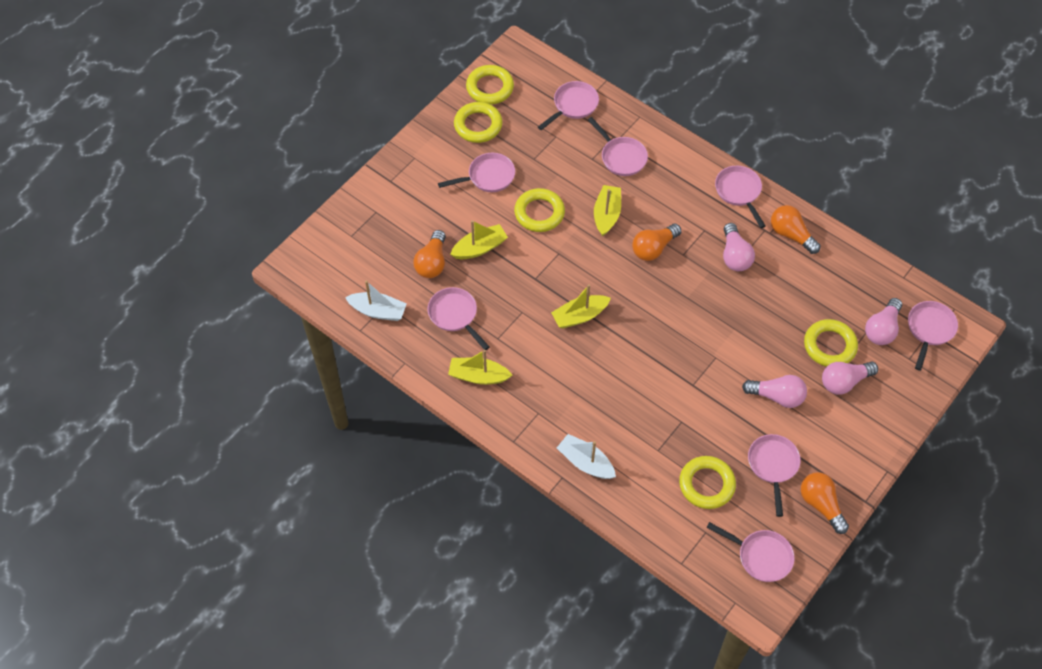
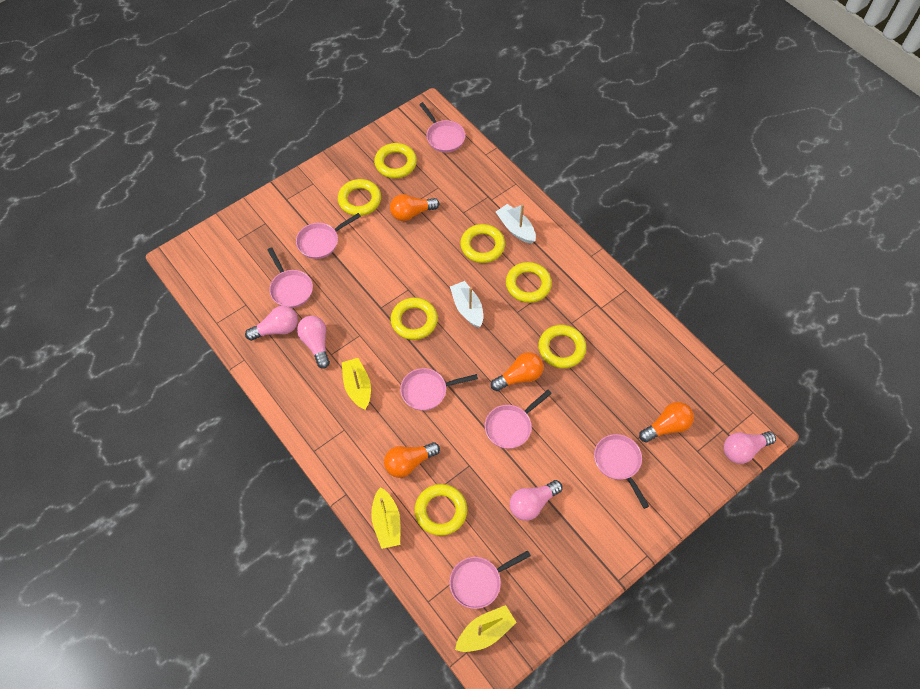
pink pan: [428,287,490,350] [438,153,515,192] [538,81,599,130] [588,117,648,176] [706,522,795,582] [715,166,766,228] [748,434,800,517] [908,301,958,371] = 8 -> [267,247,313,308] [296,213,361,259] [400,368,478,411] [419,102,465,153] [449,550,531,609] [485,390,552,449] [594,434,649,509] = 7
yellow boat: [448,350,512,385] [450,220,508,259] [551,284,611,328] [594,185,621,237] = 4 -> [342,358,371,409] [371,487,400,549] [455,605,517,652] = 3
yellow ring: [454,102,503,143] [466,65,514,105] [514,188,565,232] [679,456,736,509] [804,319,858,367] = 5 -> [338,179,381,216] [374,143,417,178] [391,298,438,340] [415,484,467,536] [460,224,505,263] [506,262,552,303] [538,325,586,368] = 7

